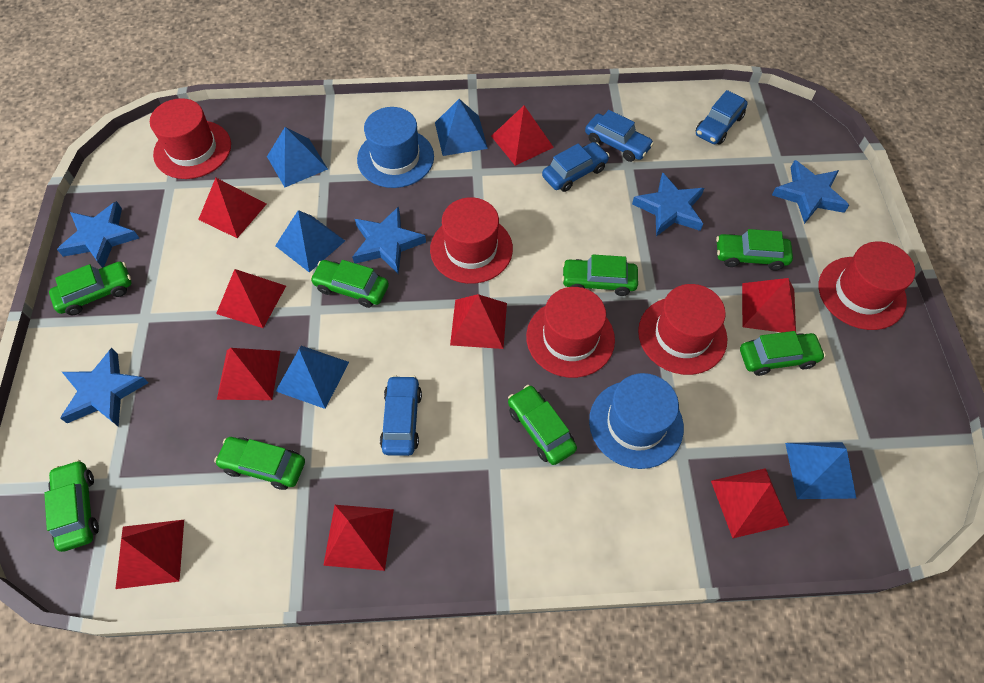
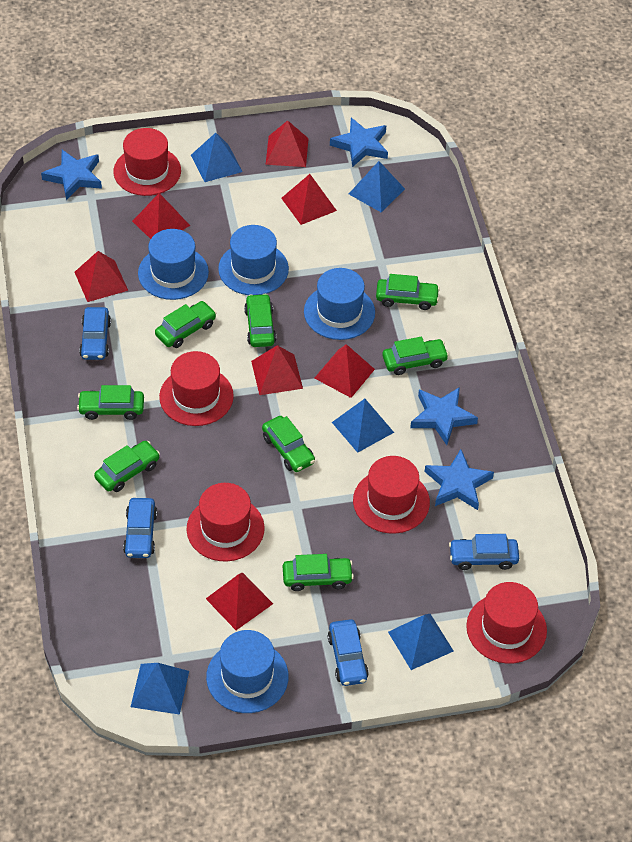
blue hat: [357,107,434,188] [589,373,684,469] = 2 -> [138,229,209,300] [206,630,288,713] [218,225,289,295] [304,268,375,340] = 4
blue star: [57,201,139,268] [60,348,149,427] [352,206,426,274] [632,172,704,236] [772,160,849,224] = 5 -> [41,150,102,200] [330,118,388,167] [410,387,478,445] [425,449,494,510] = 4
red pyramid: [116,520,184,589] [198,178,266,238] [216,269,286,328] [217,348,280,400] [323,505,394,571] [450,294,507,349] [491,106,554,166] [711,468,789,538] [742,278,796,333] = 9 -> [75,251,128,302] [132,193,190,239] [206,573,273,630] [251,345,303,395] [266,120,309,167] [281,174,337,225] [315,344,375,398] = 7

